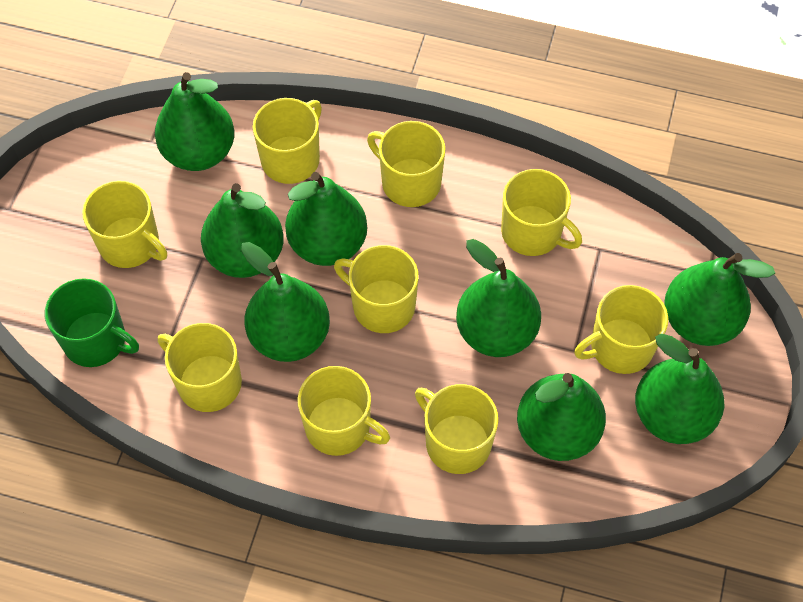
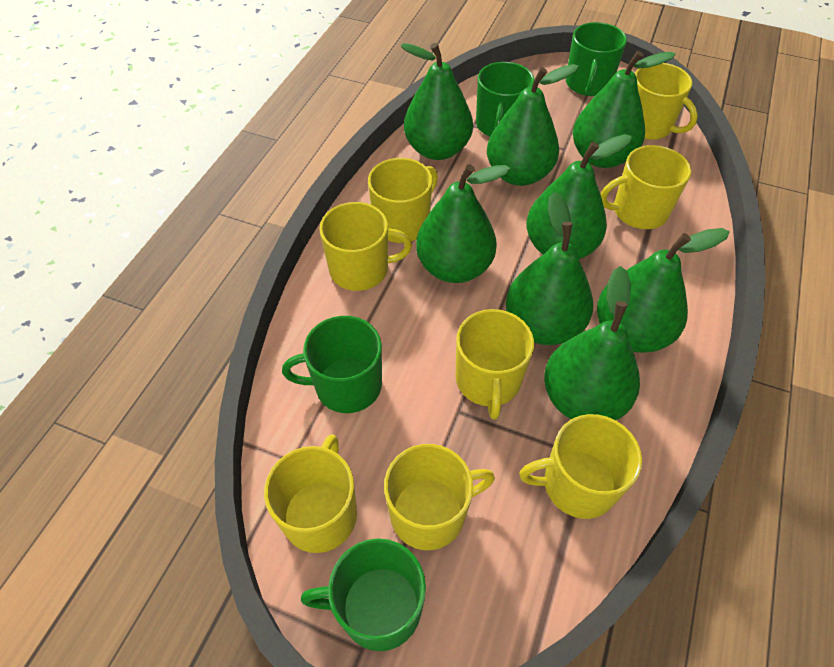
green mug: [45,278,139,367] = 1 -> [282,316,382,413] [301,538,426,651] [476,62,534,137] [566,22,627,96] = 4
yellow mug: [82,181,167,268] [158,323,242,412] [253,98,322,184] [298,366,390,456] [334,245,419,333] [367,121,445,207] [415,384,498,474] [501,169,582,256] [574,285,668,374] = 9 -> [264,434,357,553] [319,202,412,291] [368,158,438,243] [384,444,495,550] [456,309,534,420] [519,414,642,519] [601,145,691,229] [635,63,698,140] = 8

